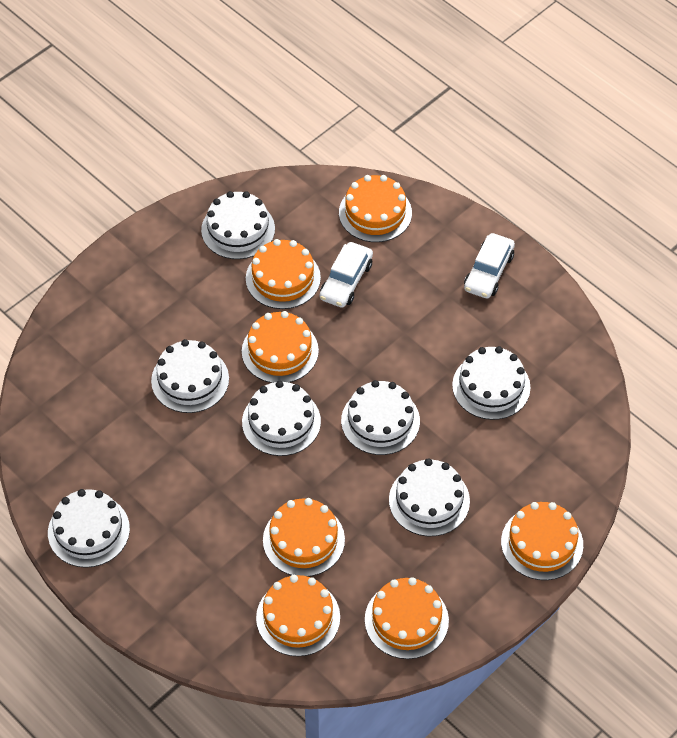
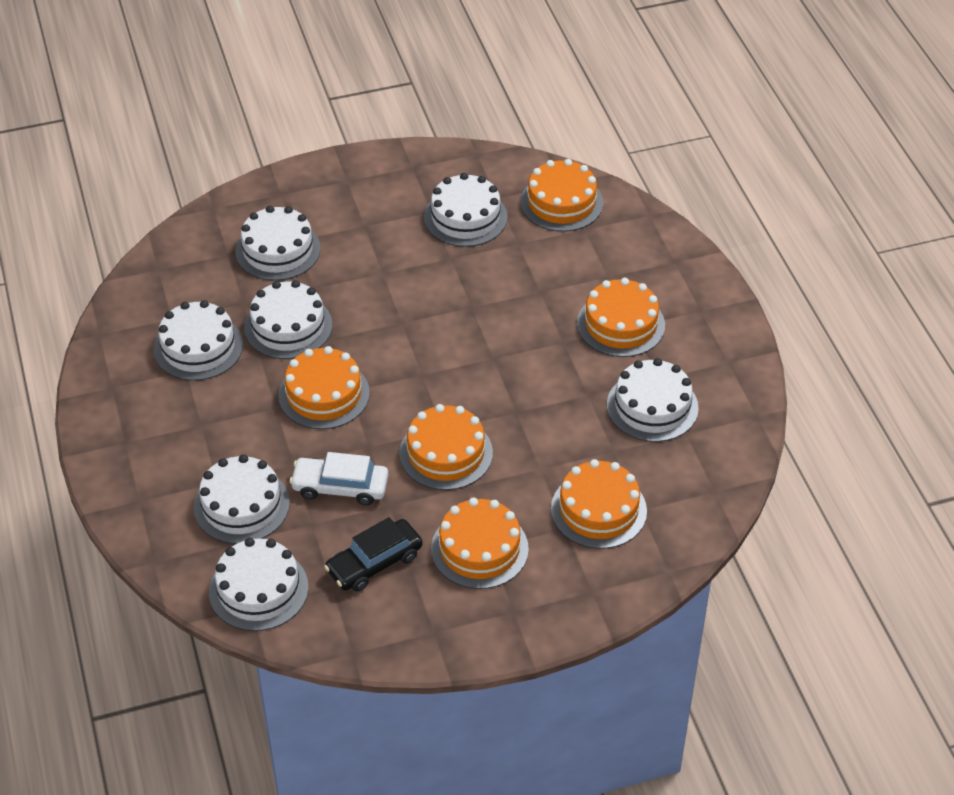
black car: none = 0 -> [324,517,423,592] = 1
orange cake: [242,311,319,383] [246,239,321,309] [256,575,340,656] [263,498,345,577] [339,175,412,242] [365,577,449,659] [501,502,583,580] = 7 -> [278,346,370,429] [399,404,493,490] [431,498,529,589] [520,159,603,232] [551,459,647,549] [577,278,665,357] = 6
white car: [320,242,373,308] [464,233,515,298] = 2 -> [289,452,388,505] = 1

